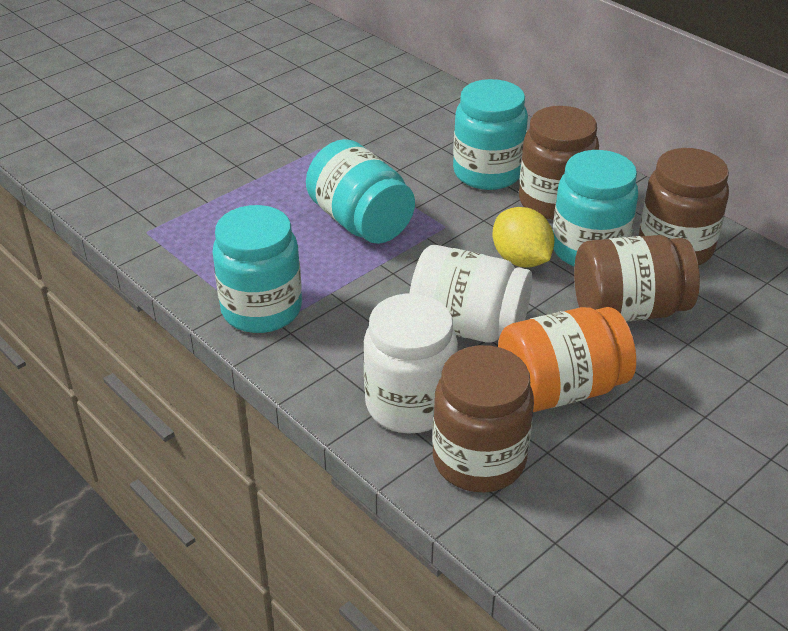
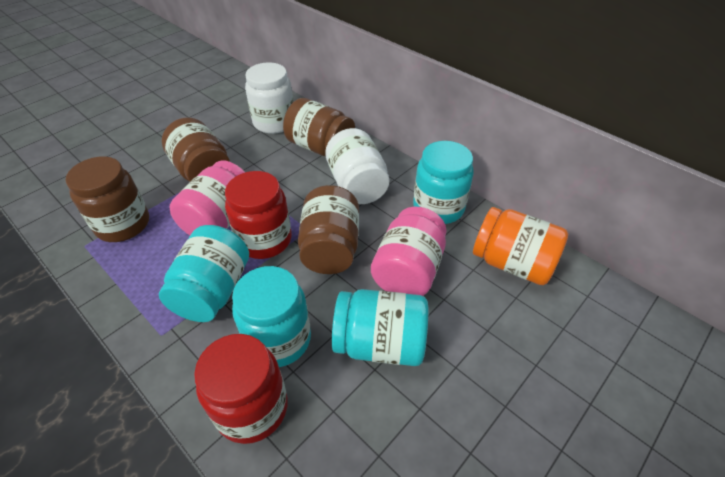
pink jar: none = 0 -> [169,160,245,235] [371,207,447,296] = 2
red jar: none = 0 -> [194,334,288,444] [225,171,292,259] = 2
yellow lemon: [493,207,554,268] = 1 -> none = 0

